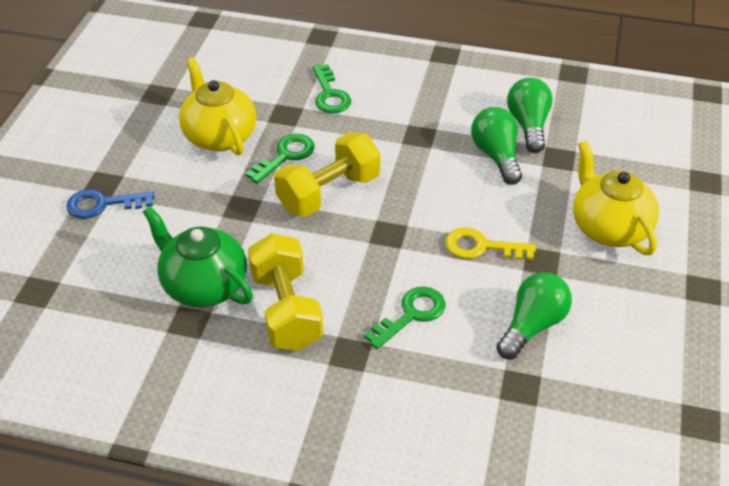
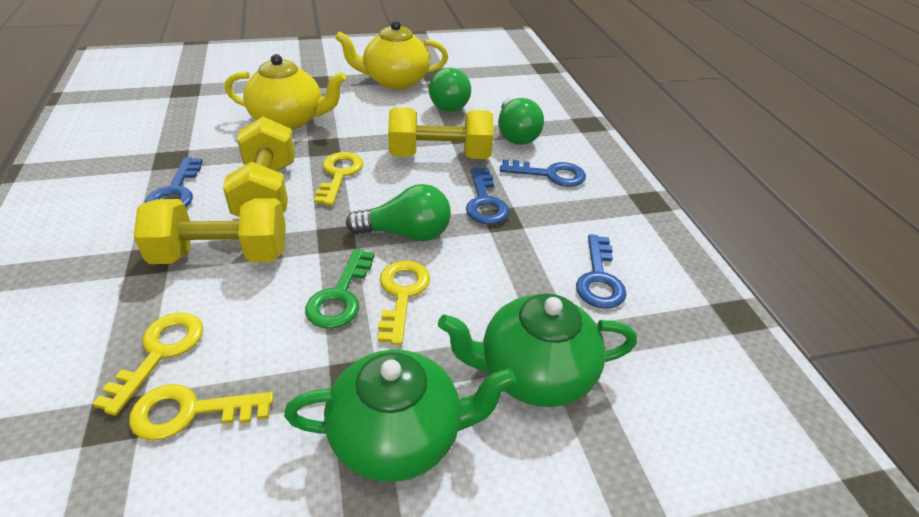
blue key: [66,189,155,219] = 1 -> [145,157,203,207] [466,168,509,224] [500,160,586,187] [576,234,627,309] = 4
green key: [245,134,315,184] [313,64,351,113] [364,287,445,349] = 3 -> [305,248,374,329] = 1
green teapot: [143,206,253,307] = 1 -> [284,350,516,482] [438,293,637,407] = 2
yellow dumbbell: [248,233,323,351] [274,132,380,217] = 2 -> [134,198,286,264] [223,117,295,217] [388,107,493,159] = 3
yellow key: [445,227,536,260] = 1 -> [92,312,203,416] [129,384,274,441] [314,152,364,206] [378,260,430,345] = 4

